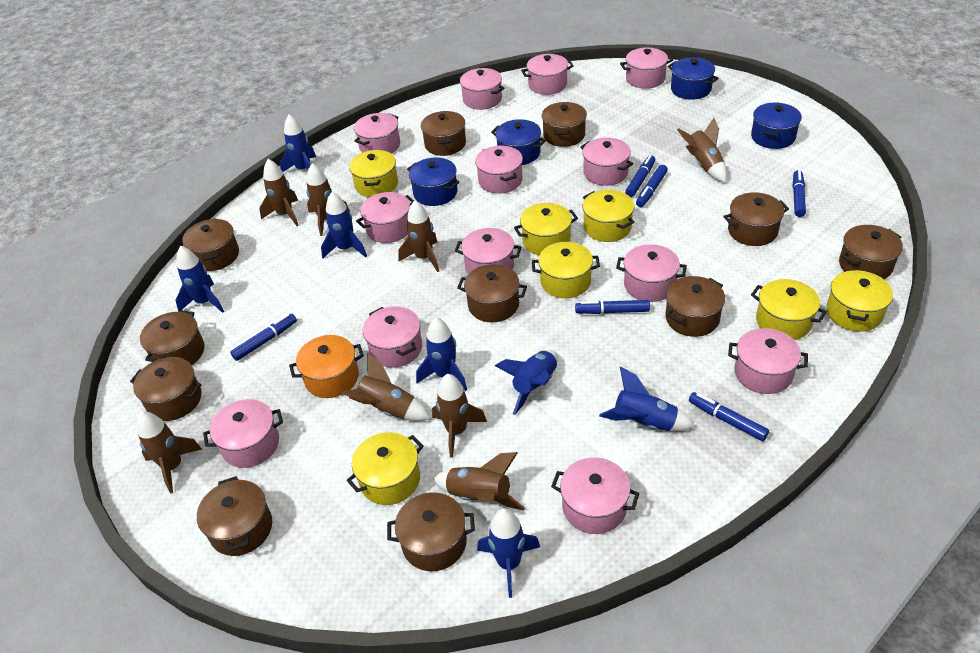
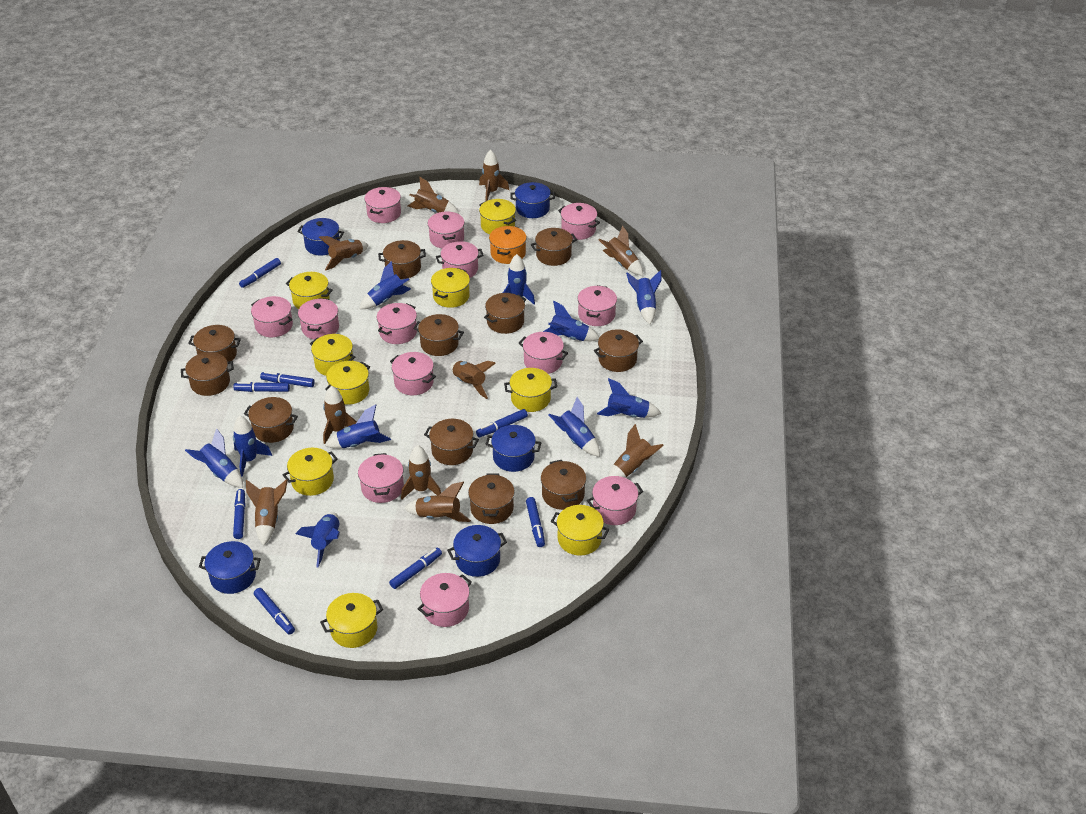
blue marker: [230,314,297,361] [575,300,650,314] [625,155,655,197] [636,165,668,207] [689,392,769,441] [793,170,806,217] = 6 -> [233,382,290,392] [233,489,245,539] [239,258,281,288] [254,588,295,635] [260,371,315,387] [389,548,442,589] [476,409,528,437] [526,497,545,547] = 8
blue pot: [407,157,460,206] [491,119,546,165] [668,57,719,100] [751,103,802,149] = 4 -> [199,541,261,594] [297,218,344,255] [447,525,507,577] [485,425,542,472] [510,182,555,218] = 5
blue rocket: [175,246,224,313] [280,115,316,172] [321,192,367,258] [416,317,467,391] [477,508,540,598] [495,350,558,415] [599,367,696,431] = 7 -> [185,428,243,488] [233,416,272,477] [296,512,340,567] [325,404,391,449] [359,261,411,309] [503,254,535,305] [543,301,600,341] [548,397,600,457] [597,378,661,418] [626,270,661,324] = 10
brown rocket: [137,411,202,494] [259,159,299,226] [306,163,350,236] [342,353,431,421] [398,200,439,272] [432,374,487,458] [433,452,525,510] [677,118,727,183] = 8 -> [246,479,288,546] [319,236,369,270] [323,386,357,444] [401,445,441,499] [404,482,471,522] [408,177,459,214] [450,361,496,399] [479,149,509,201] [598,225,643,276] [608,424,664,478] = 10
yellow pot: [346,432,424,505] [349,150,398,197] [514,203,578,255] [532,242,600,298] [583,190,634,242] [751,279,827,340] [826,269,893,332] = 7 -> [283,448,338,496] [286,272,333,309] [310,334,355,376] [320,593,383,648] [325,361,370,405] [431,268,470,308] [479,199,516,234] [504,368,557,412] [551,505,610,556] = 9

